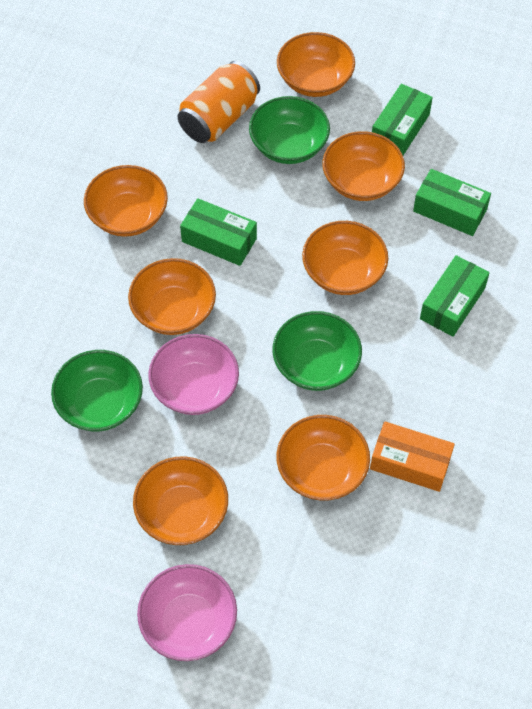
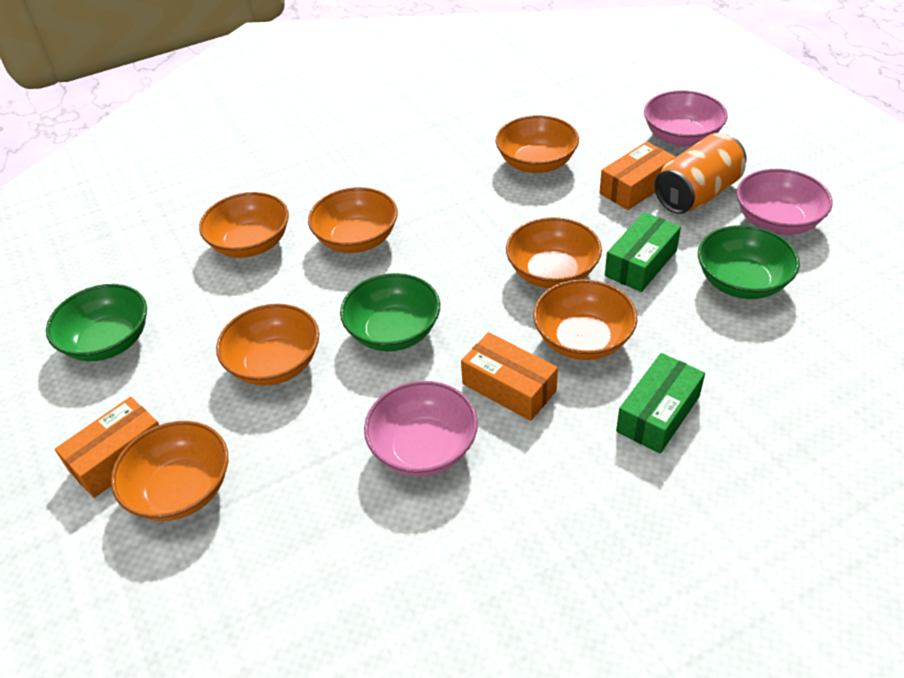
green box: [180,198,257,266] [372,84,433,155] [413,169,491,236] [420,255,490,337] = 4 -> [605,212,681,292] [616,353,705,454] = 2
orange box: [370,421,455,492] = 1 -> [55,397,159,498] [461,332,558,421] [600,142,676,210] = 3
pink bowl: [137,564,237,661] [148,334,239,415] = 2 -> [364,381,478,476] [644,90,728,147] [737,169,833,235] = 3

